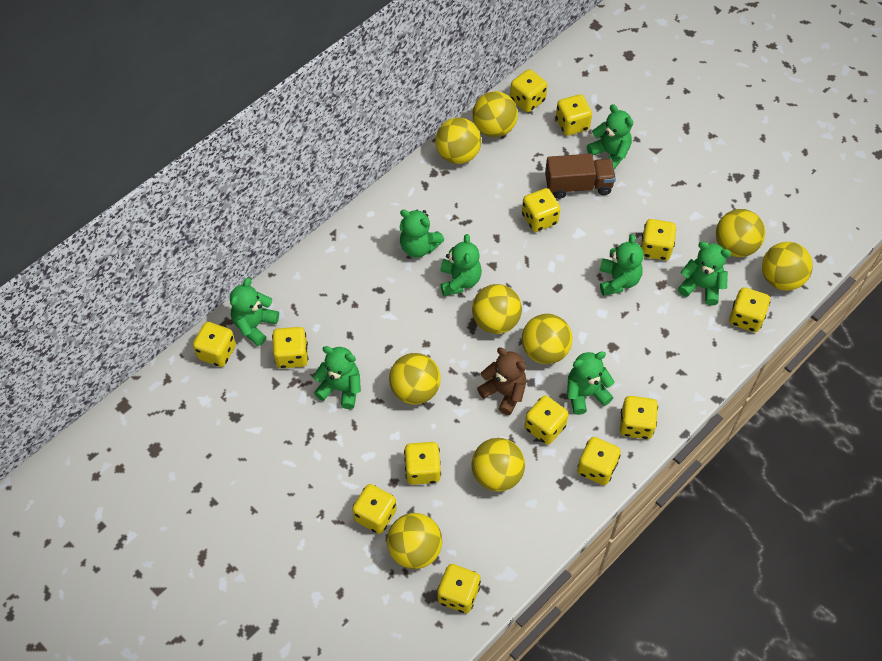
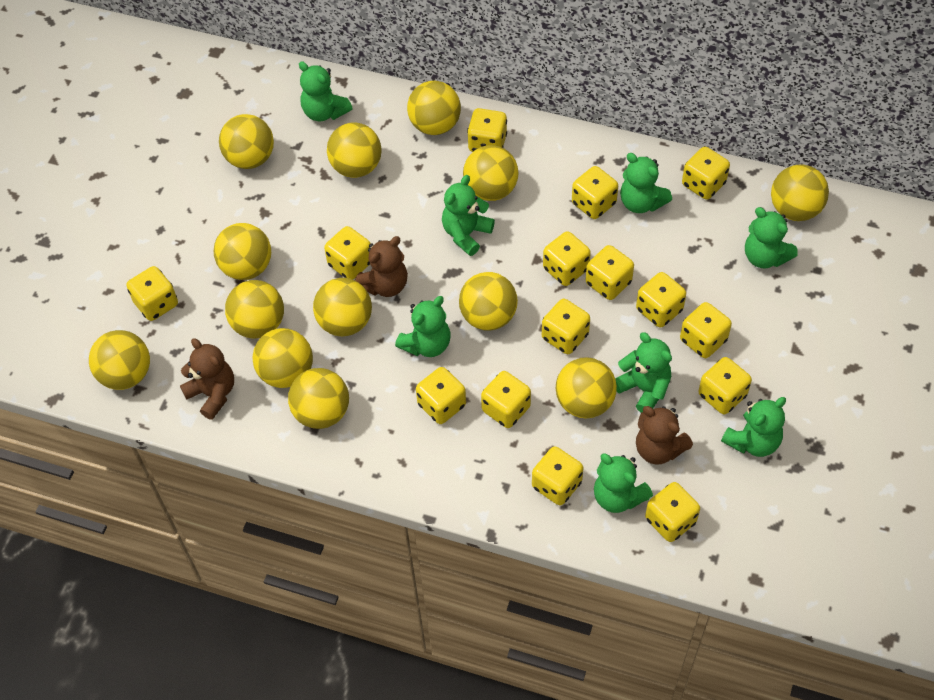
brown teddy bear: [477,348,526,415] = 1 -> [180,338,234,420] [355,236,408,297] [636,406,693,465] = 3
brown truck: [545,154,616,199] = 1 -> none = 0
yellow ball: [387,513,442,569] [389,353,441,404] [435,117,481,164] [471,438,525,492] [472,284,522,334] [473,91,518,137] [522,314,572,364] [716,209,765,257] [762,242,813,291] = 9 -> [89,330,150,390] [214,223,271,280] [219,114,274,169] [225,280,284,339] [252,328,313,388] [288,368,349,429] [313,278,372,336] [327,122,382,178] [407,81,461,135] [459,272,518,331] [463,145,518,201] [556,357,617,419] [771,164,829,221] = 13
yellow dice: [193,322,236,367] [272,327,308,369] [352,484,397,534] [404,442,441,485] [437,564,481,613] [510,69,547,112] [522,188,560,232] [525,395,569,445] [556,94,592,136] [577,437,621,485] [620,396,658,439] [640,219,676,261] [729,287,770,332] = 13 -> [126,266,178,321] [324,226,371,279] [416,367,466,424] [467,108,507,152] [481,371,531,428] [532,446,583,505] [542,299,590,354] [543,231,591,286] [572,166,618,219] [586,245,634,300] [636,272,686,328] [645,482,700,542] [680,302,732,358] [682,147,730,200] [698,357,752,414] = 15

